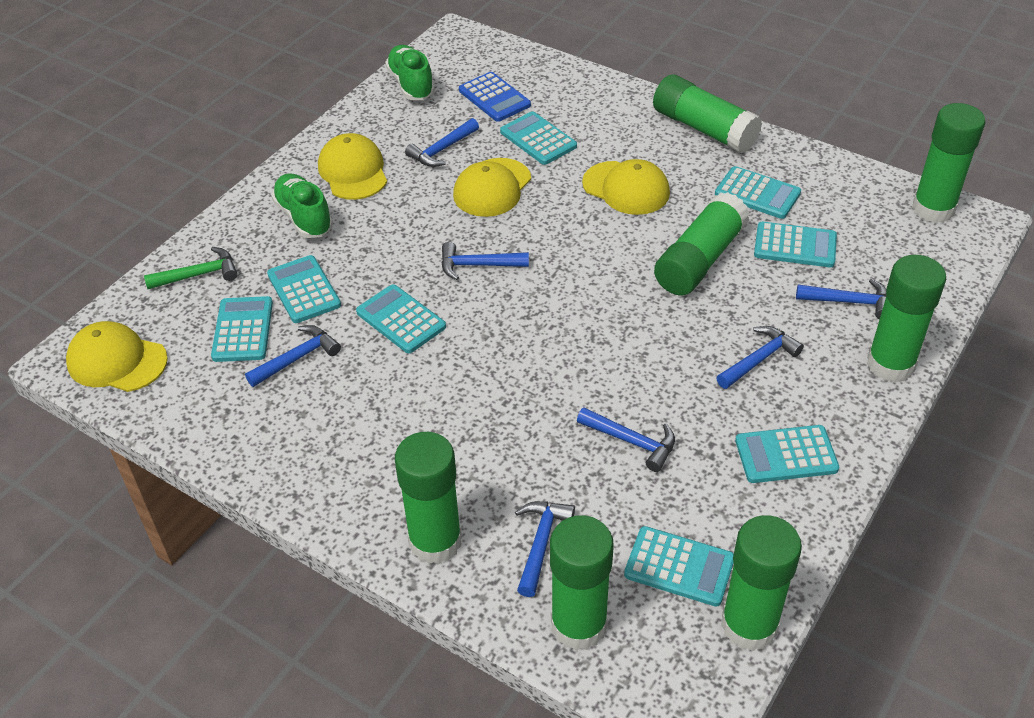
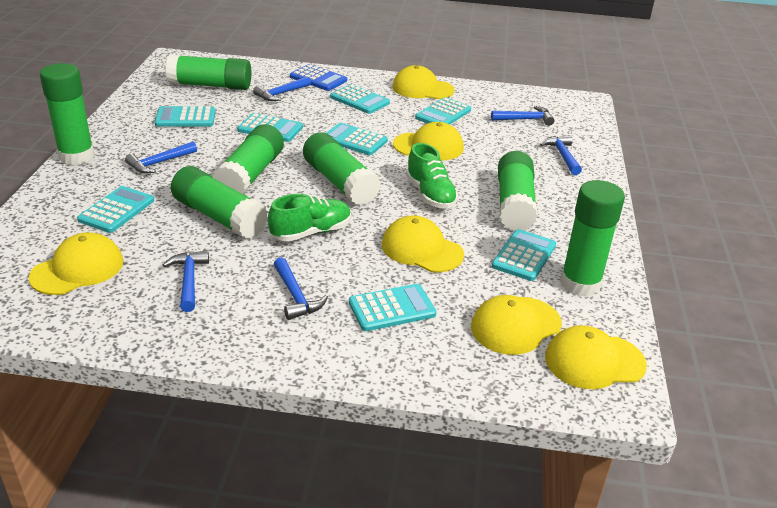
blue hammer: [245,325,341,387] [405,118,479,167] [441,242,529,280] [515,501,575,597] [577,407,675,472] [716,326,804,389] [796,278,887,319] = 7 -> [125,141,197,173] [163,250,209,312] [253,77,311,101] [274,257,328,320] [491,106,554,126] [540,135,582,175] = 6
green hammer: [144,247,238,289] = 1 -> none = 0
yellow cap: [66,321,168,392] [318,133,387,200] [453,158,531,217] [582,159,670,215] = 4 -> [29,232,123,295] [382,215,464,272] [392,65,455,99] [393,122,464,160] [471,295,562,355] [545,325,647,389] = 6

